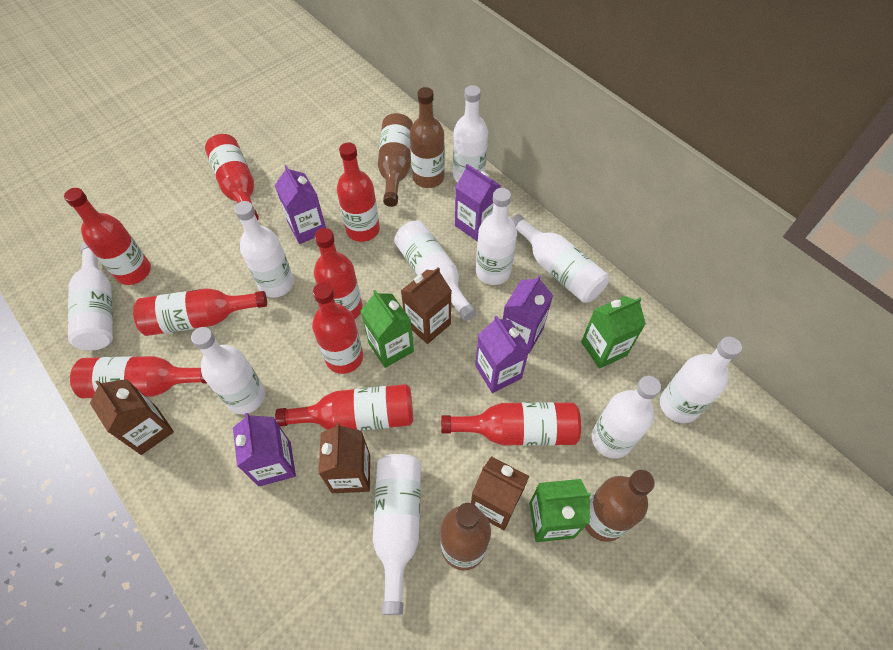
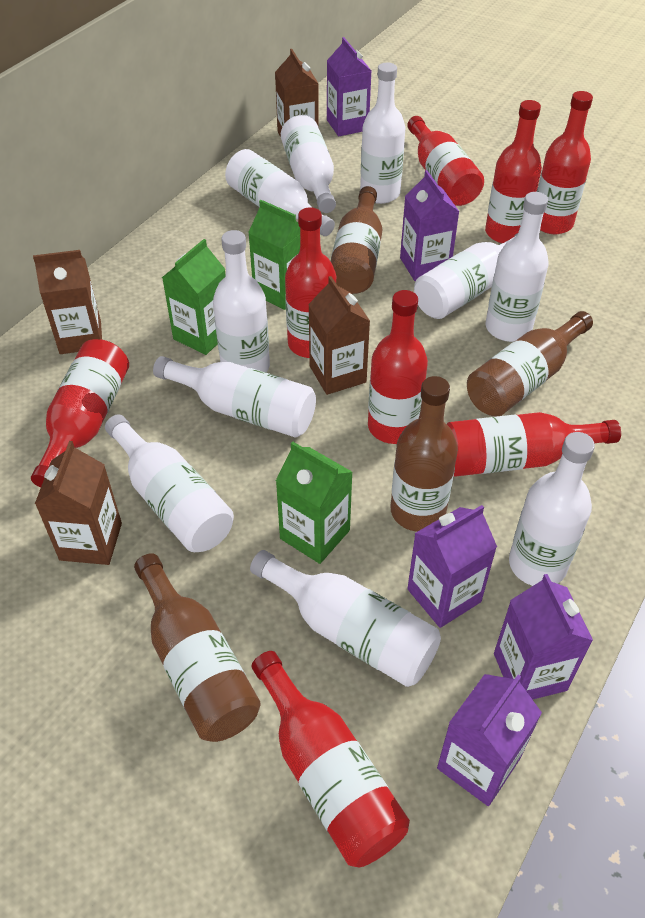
red bottle: [64,188,151,285] [70,356,207,398] [133,288,267,336] [205,134,259,221] [275,384,413,431] [312,283,363,374] [314,228,362,319] [337,142,380,242] [441,402,581,446] = 9 -> [31,339,129,488] [252,651,410,867] [285,207,336,358] [368,290,428,444] [407,116,484,206] [447,412,621,477] [485,100,542,243] [537,91,593,234] = 8

